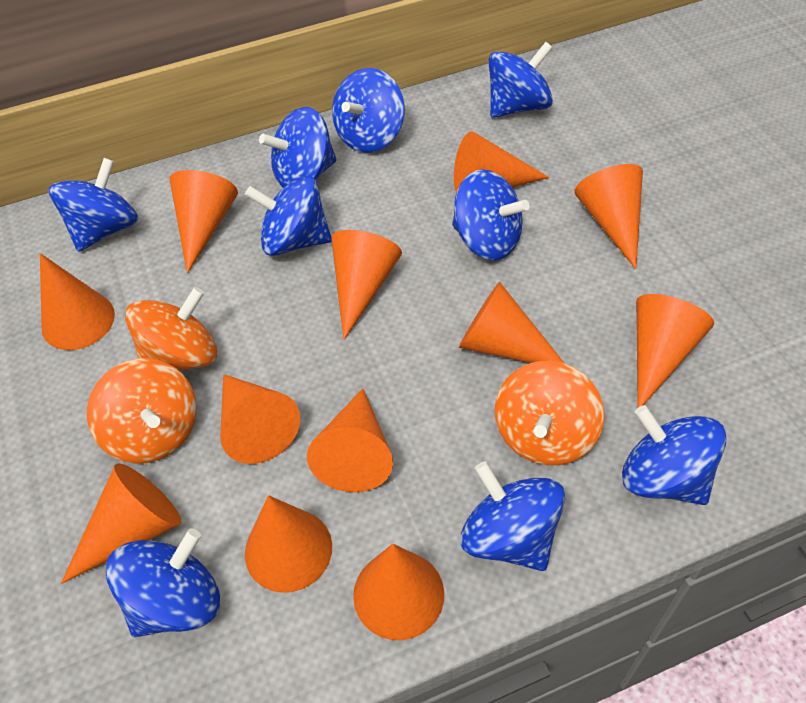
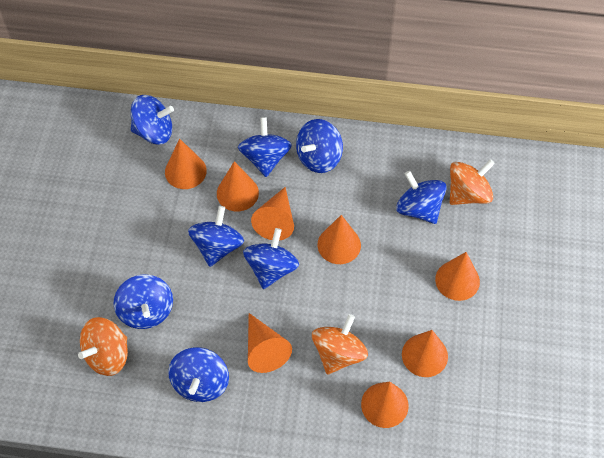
blue spinning top: [49,158,138,252] [106,528,220,637] [245,175,332,256] [259,107,337,188] [332,68,405,153] [452,169,530,260] [461,461,565,571] [489,42,553,118] [622,405,726,505] = 9 -> [113,274,173,329] [131,95,174,145] [168,347,229,402] [188,206,244,267] [238,117,292,177] [243,228,299,289] [296,119,343,173] [396,171,447,224] = 8
orange cone: [40,253,115,350] [61,463,182,584] [170,170,238,273] [220,374,300,464] [245,495,332,593] [307,389,393,492] [331,230,402,340] [353,544,444,640] [454,132,549,193] [459,282,565,364] [574,164,643,269] [636,294,714,408] = 12 -> [165,139,207,189] [217,161,259,211] [248,313,292,373] [251,187,294,240] [317,215,361,264] [361,382,409,428] [402,330,448,377] [435,252,480,301] = 8

